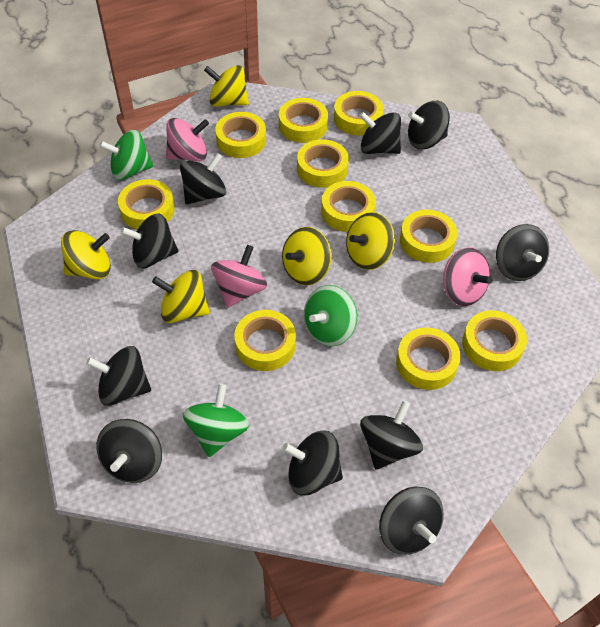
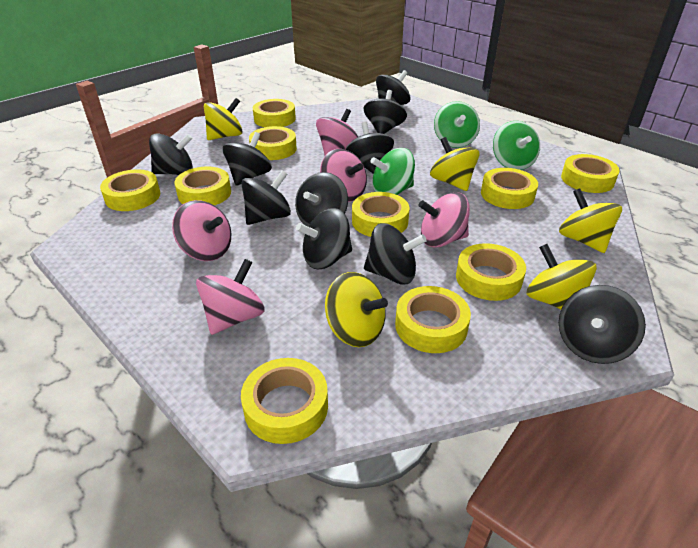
pink spinning top: [166,118,209,161] [211,245,267,308] [443,247,492,306] = 3 -> [172,200,232,261] [196,259,265,335] [316,109,358,155] [320,149,367,202] [418,192,470,248] = 5

